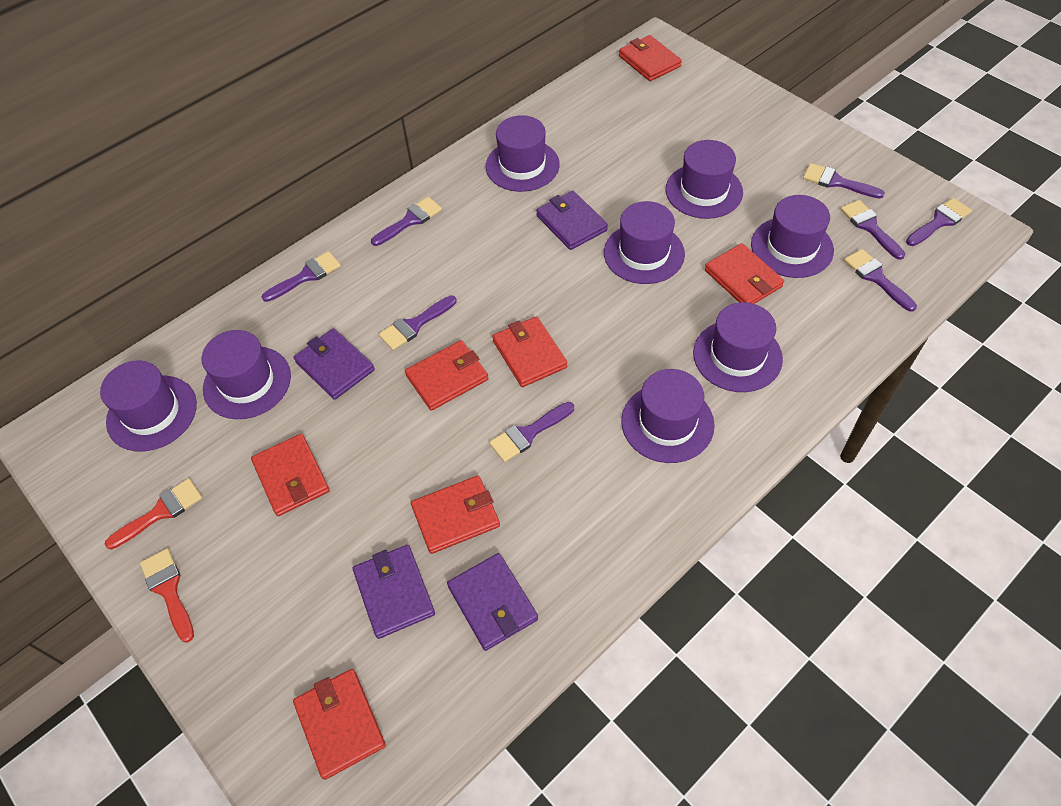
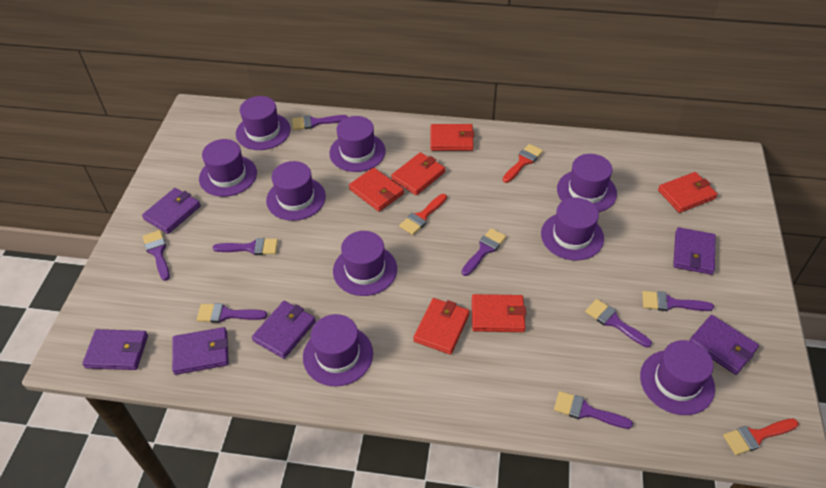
purple hat: [100,361,197,451] [202,330,291,419] [486,115,560,192] [604,201,685,284] [621,369,715,463] [666,140,743,219] [693,302,783,392] [751,195,834,278] = 8 -> [199,139,257,197] [236,96,290,150] [266,161,326,221] [303,314,373,386] [329,116,386,172] [333,231,397,296] [541,197,604,260] [557,154,617,212] [640,340,715,415] = 9
purple wallet: [294,328,375,400] [353,545,435,639] [447,553,538,651] [536,191,608,250] = 4 -> [82,329,148,370] [142,188,201,234] [172,327,229,375] [252,301,316,359] [673,227,716,275] [689,315,759,375] = 6
red brush: [105,478,202,549] [140,549,194,643] = 2 -> [399,194,447,235] [503,144,543,183] [723,419,798,455] = 3
red wallet: [251,434,330,516] [293,669,386,780] [405,340,488,411] [411,476,500,554] [492,316,567,387] [619,35,682,81] [705,243,784,304] = 7 -> [349,168,404,212] [391,152,445,195] [413,298,470,355] [430,124,474,151] [472,294,526,332] [658,172,718,213] = 6

